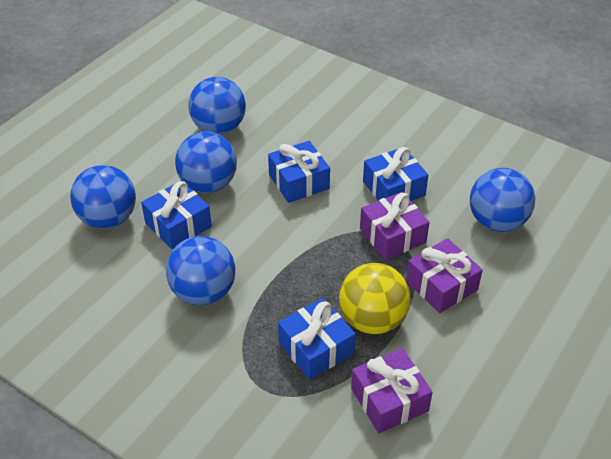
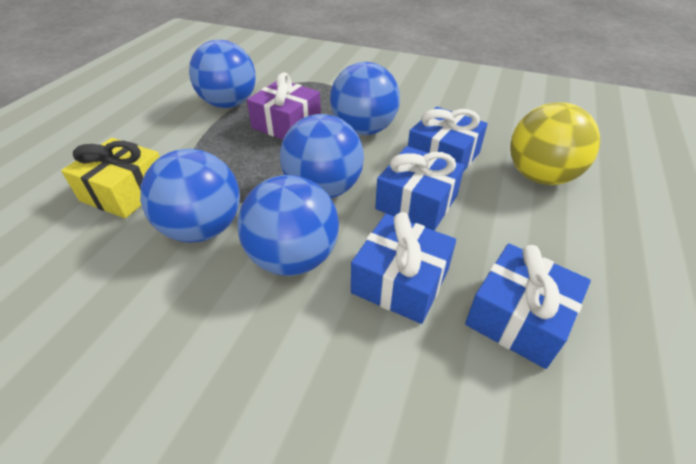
purple gift: [351,348,433,433] [360,192,430,260] [406,238,483,313] = 3 -> [247,72,321,140] = 1
yellow gift: none = 0 -> [61,138,160,218] = 1

